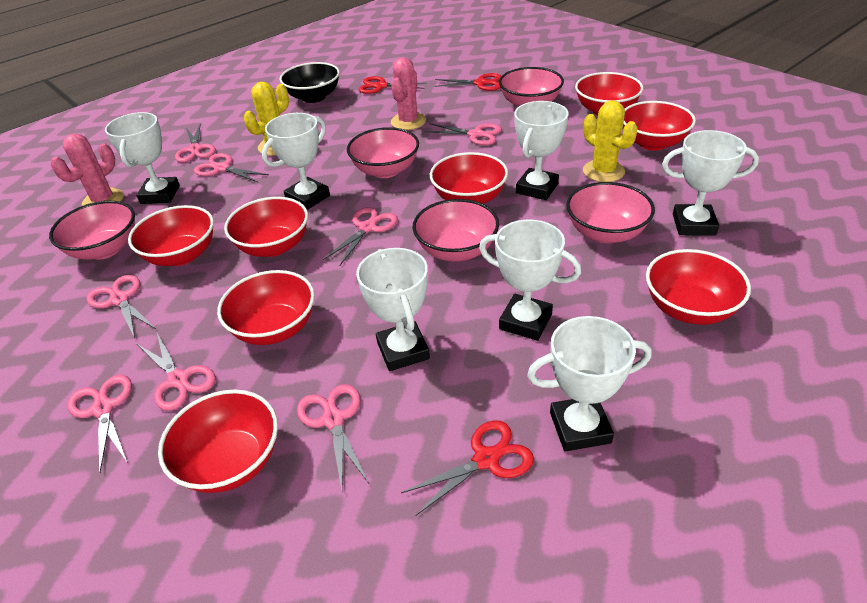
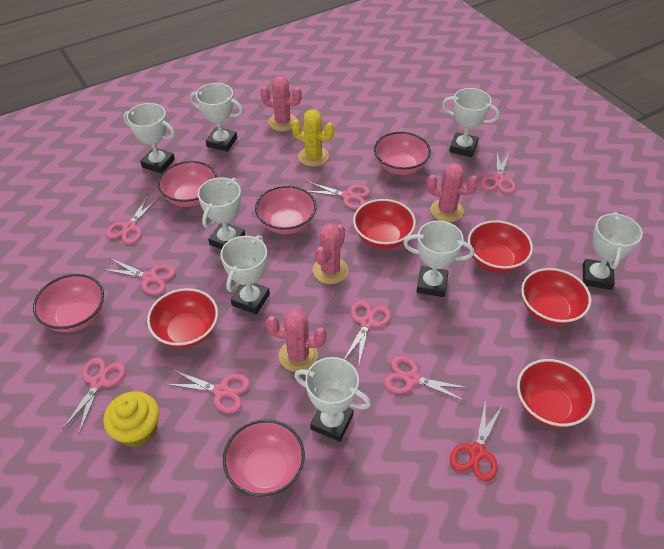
black bowl: [279,62,340,103] = 1 -> none = 0
pink cactus: [51,134,124,206] [391,58,426,130] = 2 -> [260,76,302,131] [266,309,327,372] [313,223,348,284] [426,163,479,222] = 4
red bowl: [128,205,214,266] [158,390,278,493] [217,270,315,345] [224,197,308,257] [430,152,508,204] [575,72,643,115] [623,101,696,151] [646,249,751,325] = 8 -> [147,288,218,349] [353,199,416,249] [468,220,533,273] [517,359,595,428] [521,268,591,326] = 5
red scissors: [358,76,427,94] [401,420,534,515] [434,73,501,91] = 3 -> [450,400,503,481] = 1
white trophy: [105,112,180,204] [262,113,330,210] [356,248,430,371] [479,219,581,341] [514,101,569,200] [527,316,652,451] [662,130,759,236] = 7 -> [123,103,175,174] [190,83,243,152] [198,177,245,249] [221,235,270,314] [294,357,371,442] [403,221,474,297] [442,88,500,157] [583,212,643,290] = 8
yellow cactus: [244,82,289,156] [583,100,638,182] = 2 -> [291,110,335,166] = 1
yellow cupcake: none = 0 -> [103,391,159,447] = 1

